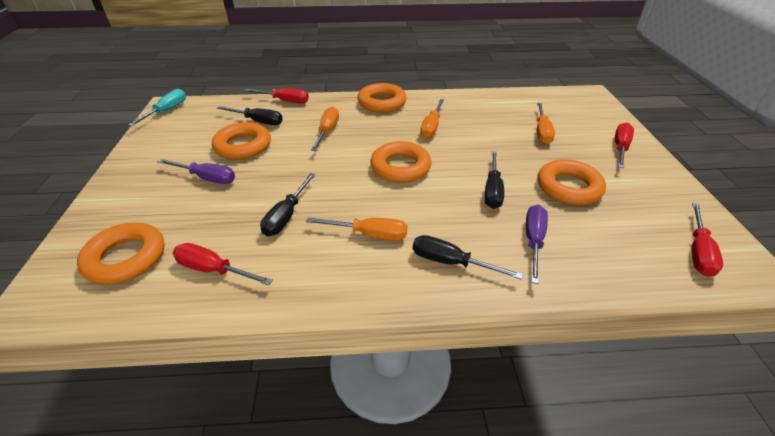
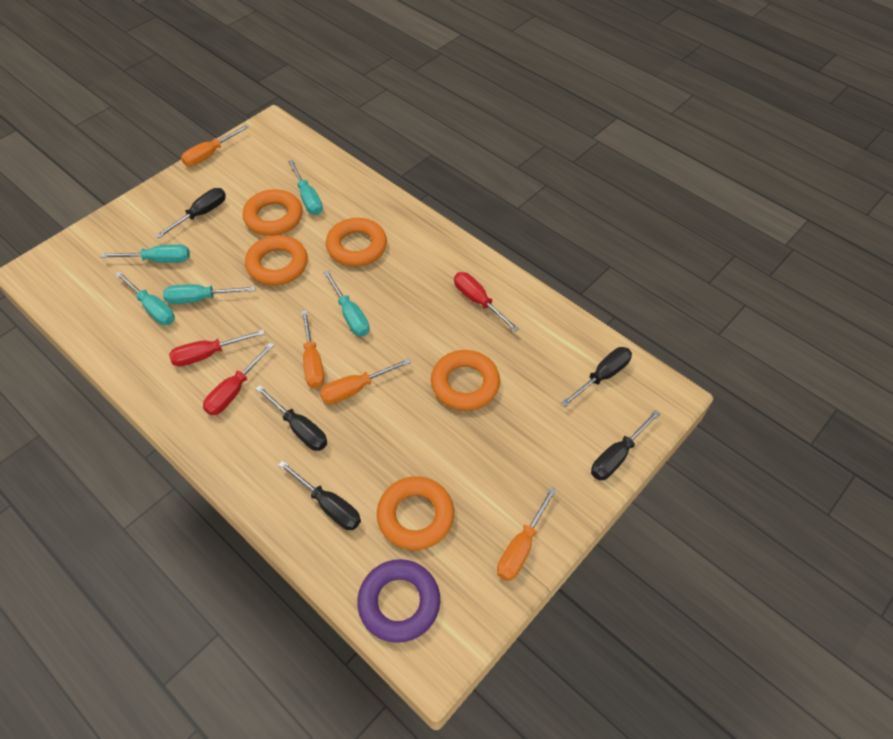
black screwdriver: [217,106,283,125] [260,173,315,236] [413,235,523,280] [485,151,504,209] = 4 -> [156,188,226,238] [255,385,327,451] [278,460,361,530] [561,347,632,407] [591,410,660,480] = 5
purple ring: none = 0 -> [357,559,440,643] = 1
purple screwdriver: [157,159,235,184] [526,205,548,284] = 2 -> none = 0
red screwdriver: [173,243,273,285] [244,88,309,103] [615,122,634,168] [692,203,723,276] = 4 -> [169,330,265,366] [203,343,274,415] [454,272,519,332] = 3
turquoise screwdriver: [128,89,186,126] = 1 -> [100,244,190,263] [115,271,175,325] [163,284,255,304] [288,160,323,215] [323,270,370,336] = 5

